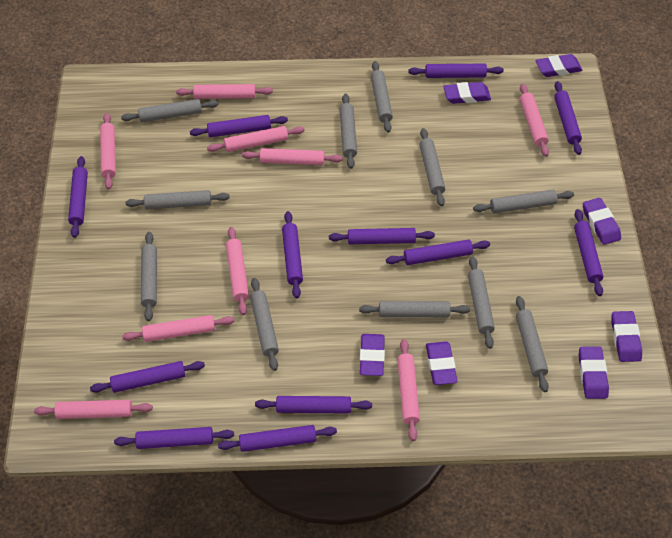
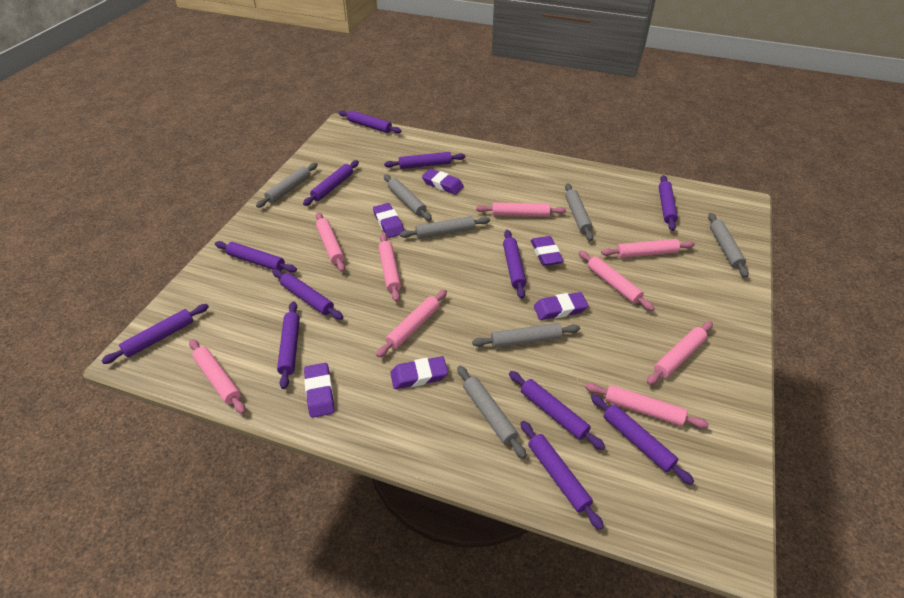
grey rolling pin: [121,99,219,122] [125,190,230,209] [141,232,157,321] [250,278,279,371] [340,94,357,169] [359,301,470,317] [371,61,393,133] [419,128,445,206] [468,256,495,349] [473,190,574,213] [516,296,549,392] = 11 -> [256,163,318,208] [384,174,432,221] [400,216,490,239] [457,366,526,459] [472,323,580,348] [565,184,594,241] [708,213,749,278] = 7
purple eraser: [360,334,385,376] [426,342,457,385] [443,82,491,104] [536,54,583,77] [579,346,609,399] [583,198,621,245] [611,311,642,362] = 7 -> [304,363,335,418] [373,203,404,238] [390,356,448,389] [422,169,464,195] [531,236,563,266] [534,292,588,320] = 6

